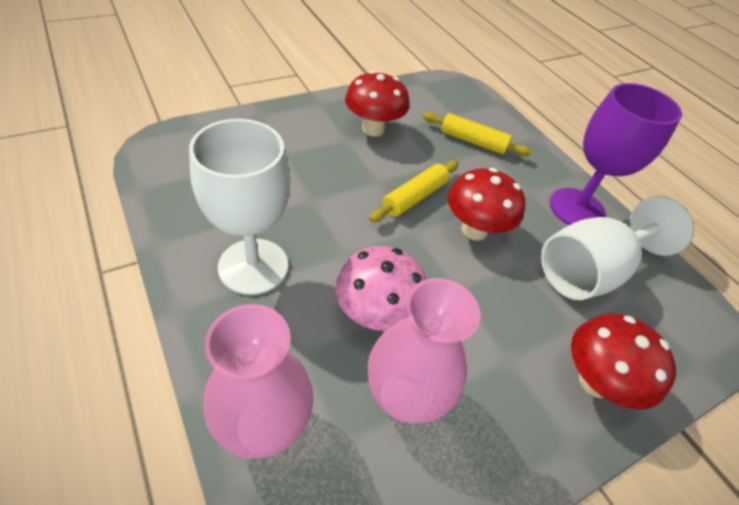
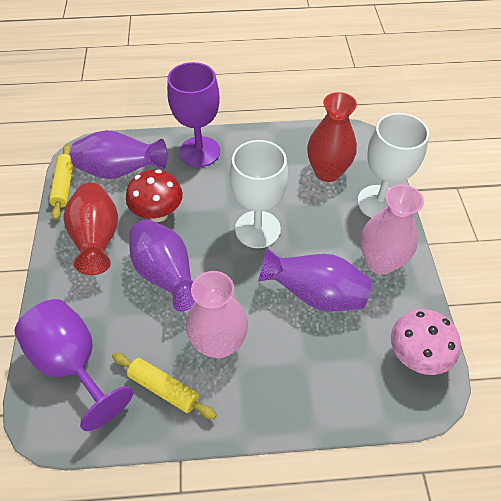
purple goblet: [550,83,682,225] = 1 -> [14,299,133,431] [167,62,220,167] = 2
purple vase: none = 0 -> [70,130,167,179] [129,220,195,311] [258,248,372,312] = 3
red mushroom: [345,71,409,137] [448,168,525,241] [571,314,676,410] = 3 -> [126,170,183,222] = 1
red vase: none = 0 -> [63,183,118,275] [307,92,357,182] = 2

